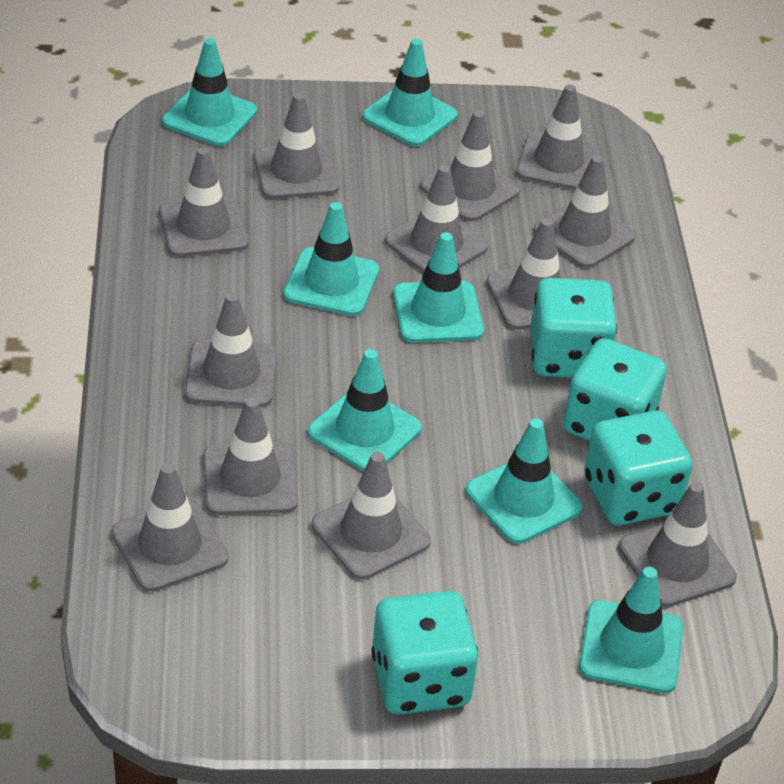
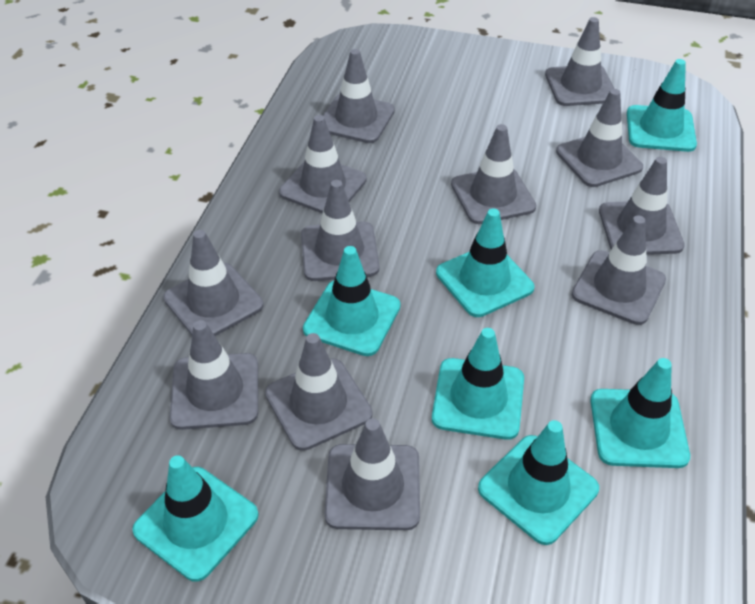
turquoise dice: [371,591,478,715] [530,278,617,378] [563,338,667,441] [584,411,693,525] = 4 -> none = 0

